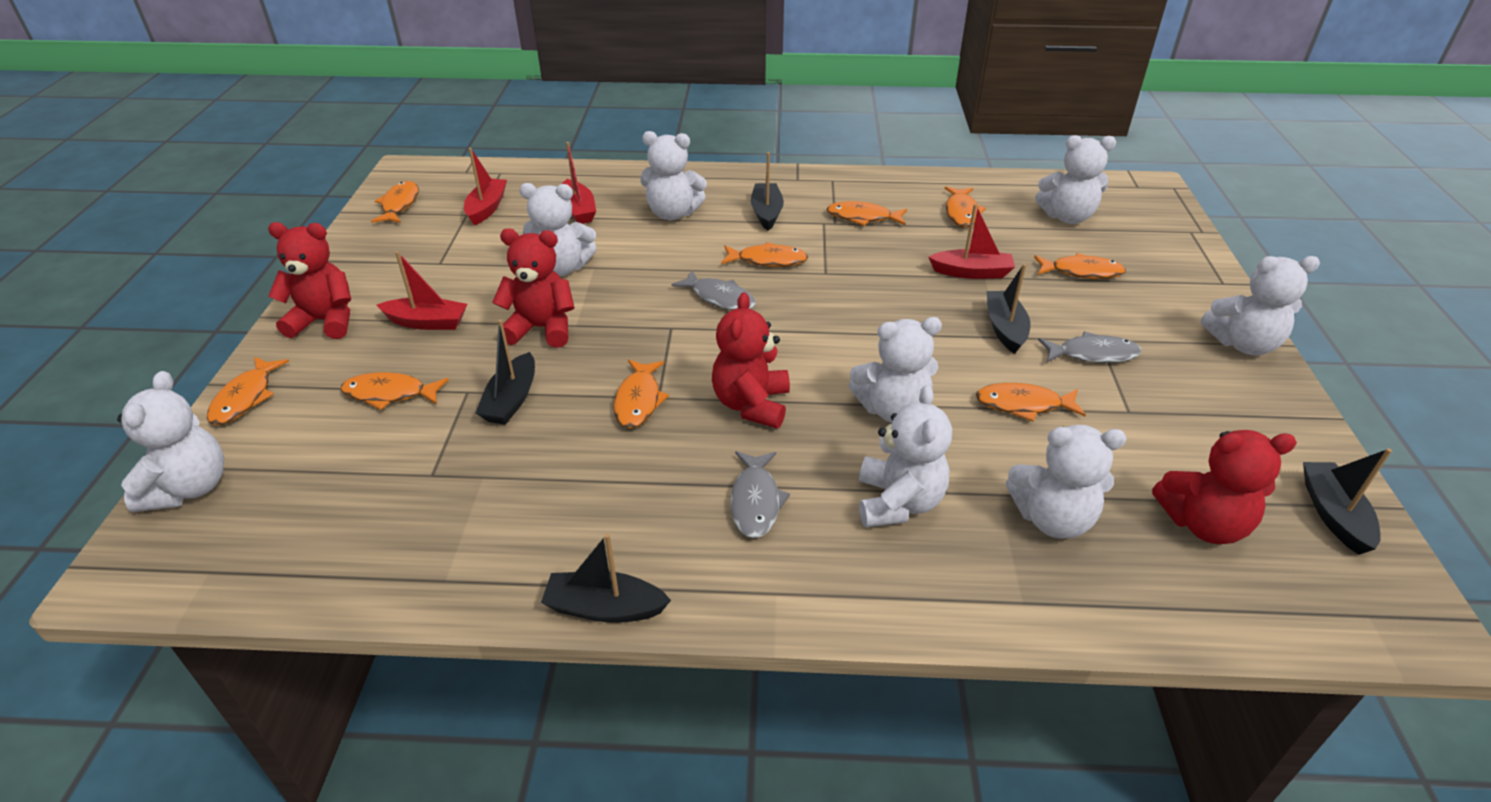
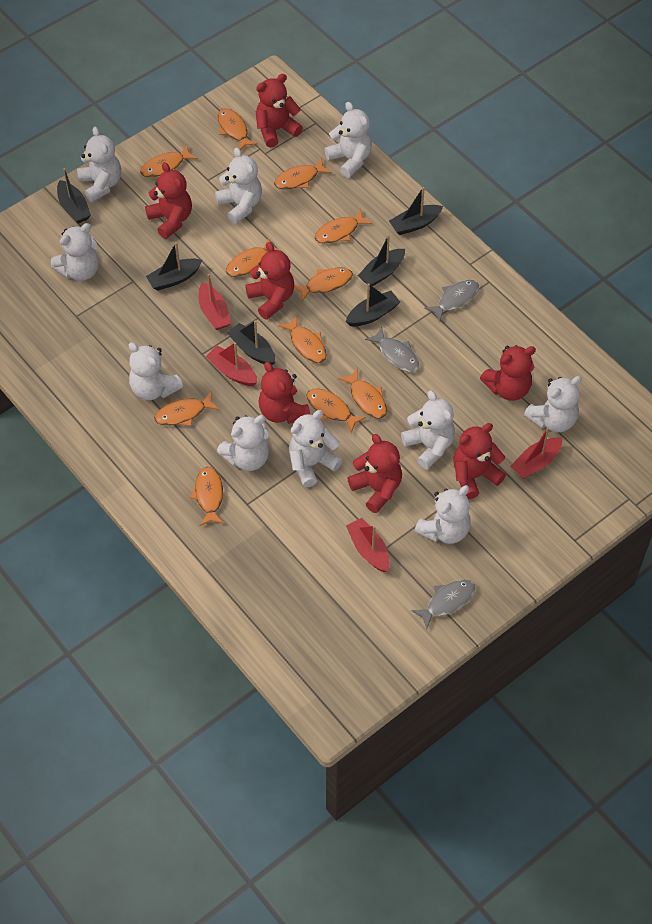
black boat: [476,320,535,425] [541,533,671,623] [751,152,784,231] [986,264,1031,354] [1303,448,1392,555] = 5 -> [57,168,91,223] [146,242,202,290] [227,320,275,365] [346,283,400,326] [358,235,405,286] [389,187,443,235] = 6
orange fish: [207,356,289,425] [340,372,449,410] [371,181,419,223] [613,359,669,429] [721,242,808,267] [826,201,907,226] [944,187,986,227] [976,383,1086,422] [1034,253,1126,279] = 9 -> [140,145,198,177] [154,391,220,426] [190,467,224,526] [218,108,258,150] [226,238,281,277] [274,158,332,189] [278,316,326,363] [294,267,353,302] [307,388,366,433] [315,209,372,244] [338,368,387,419] = 11
red teddy bear: [268,222,351,339] [492,229,575,348] [712,292,790,428] [1152,430,1297,544] = 4 -> [145,162,192,239] [245,242,294,320] [256,74,303,148] [259,362,310,424] [347,434,402,513] [453,423,506,499] [480,345,536,401] = 7
white teddy bear: [117,371,224,512] [519,183,597,276] [640,131,707,220] [849,317,942,423] [859,385,952,528] [1006,425,1127,539] [1035,135,1116,224] [1201,256,1320,356] = 8 -> [51,223,99,281] [77,127,121,202] [128,342,183,400] [215,148,262,224] [217,415,269,471] [289,410,343,487] [325,102,372,178] [401,391,455,470] [414,485,471,544] [524,376,582,432] = 10

